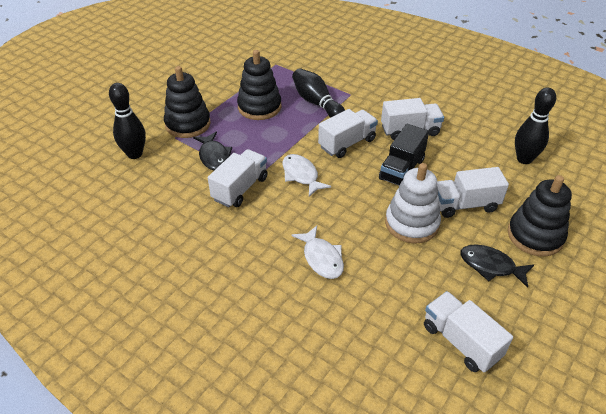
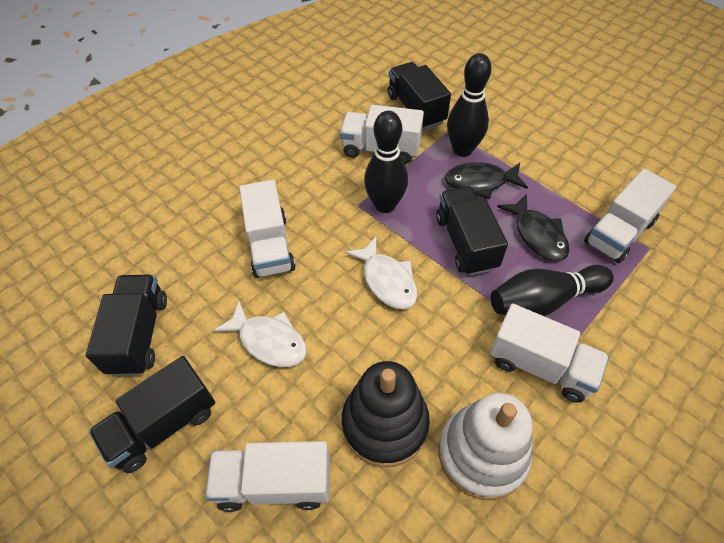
black stacking toy: [164,66,211,138] [237,50,281,120] [508,175,572,257] = 3 -> [342,361,430,467] = 1
black truck: [379,124,429,185] = 1 -> [86,275,167,376] [89,356,215,473] [388,62,451,130] [436,186,508,276] = 4

